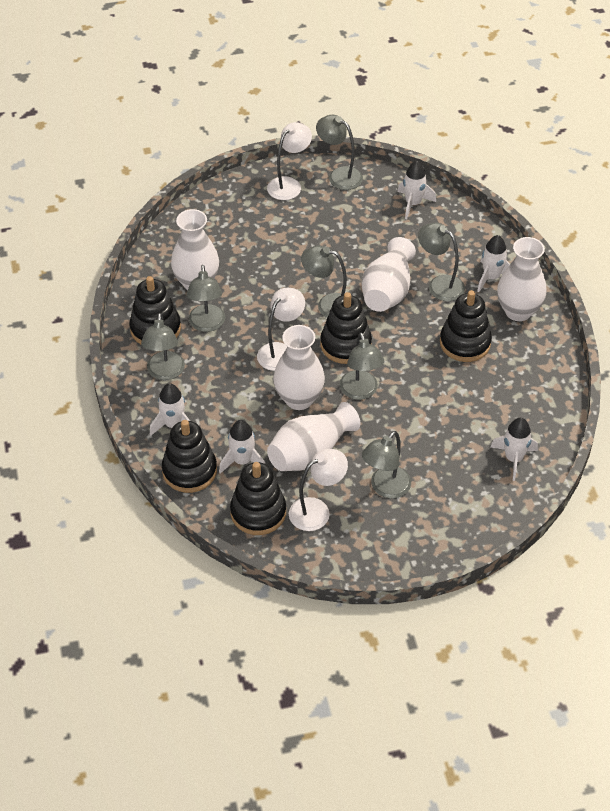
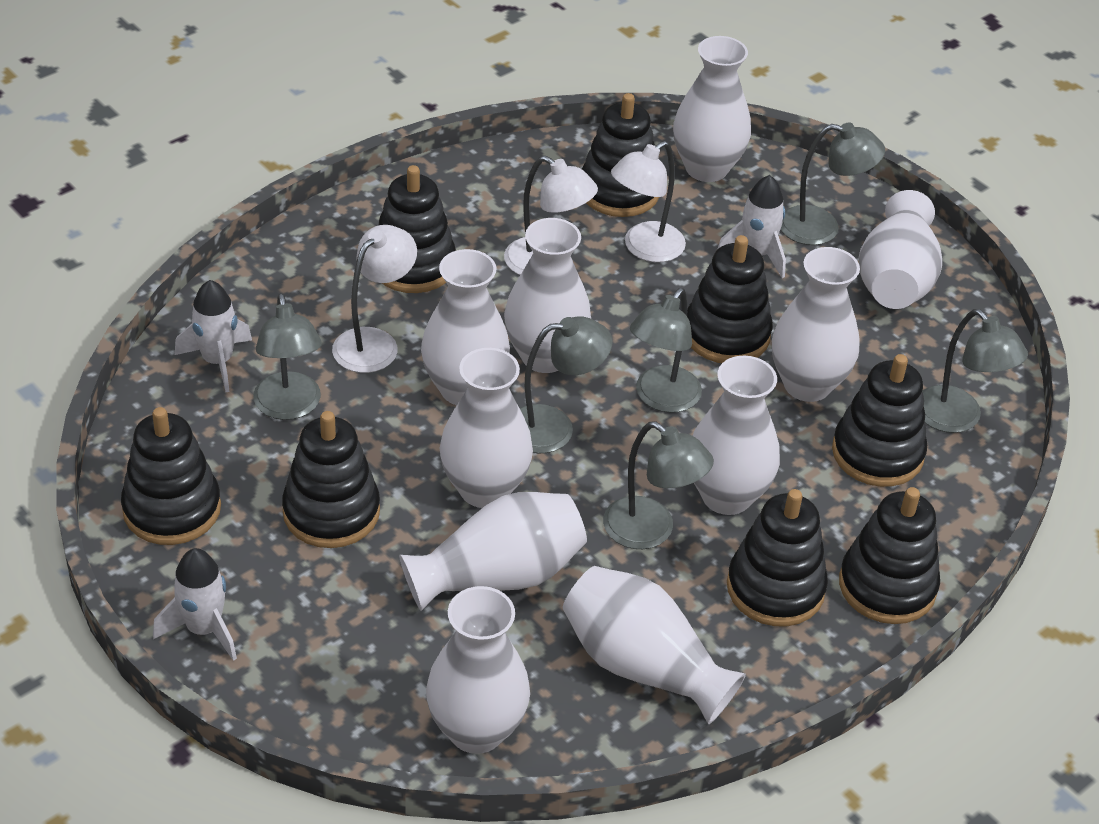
black stacking toy: [129,276,181,344] [162,420,217,493] [230,462,286,535] [320,292,372,364] [440,290,492,362] = 5 -> [121,407,221,545] [282,411,380,548] [379,165,456,293] [582,93,659,217] [687,235,773,363] [727,489,828,626] [832,354,927,487] [839,487,940,624] = 8
grey lamp: [141,313,185,380] [186,265,225,332] [301,246,347,318] [316,115,363,190] [339,332,384,400] [362,431,411,498] [418,223,465,301] = 7 -> [253,293,322,420] [520,316,613,454] [603,421,714,549] [630,288,702,413] [781,123,885,245] [923,309,1028,433] = 6
white rocket: [150,383,190,436] [219,420,265,474] [397,161,436,219] [477,235,510,292] [491,418,538,481] = 5 -> [153,548,237,661] [175,280,252,392] [717,175,786,278] = 3
white vase: [171,209,219,291] [267,402,360,471] [273,325,325,410] [361,237,416,312] [497,237,547,321] = 5 -> [399,492,587,611] [421,249,510,405] [426,586,530,754] [440,348,533,508] [504,218,591,373] [563,566,746,724] [673,36,751,182] [693,356,780,515] [772,247,860,402] [859,190,942,309] = 10

